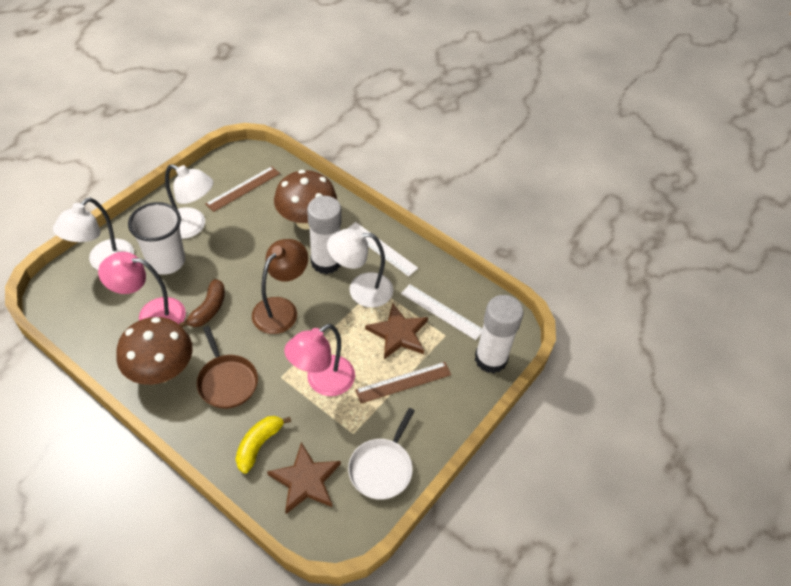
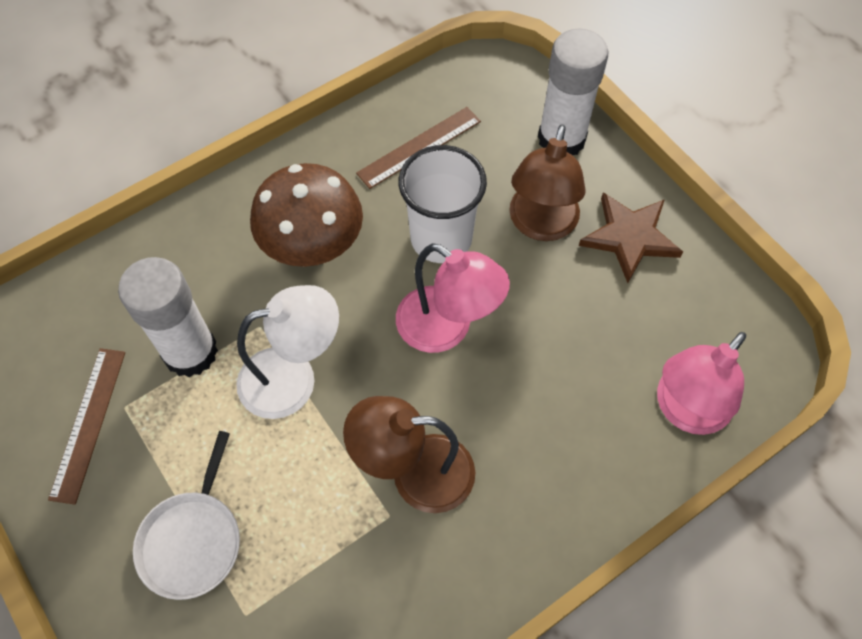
brown banana: [179,279,225,327] = 1 -> none = 0
brown lamp: [252,239,308,334] = 1 -> [343,396,475,513] [509,124,585,241] = 2
brown mushroom: [116,317,193,385] [274,170,337,230] = 2 -> [250,163,363,267] = 1
brown pan: [197,326,258,409] = 1 -> none = 0
brown star: [267,442,341,514] [365,303,428,359] = 2 -> [579,193,683,283] = 1
white lamp: [53,198,134,270] [165,164,214,239] [327,229,393,308] = 3 -> [236,285,339,419] = 1
white ruler: [347,222,418,277] [401,284,482,340] = 2 -> none = 0
yellow banana: [236,416,291,474] = 1 -> none = 0

